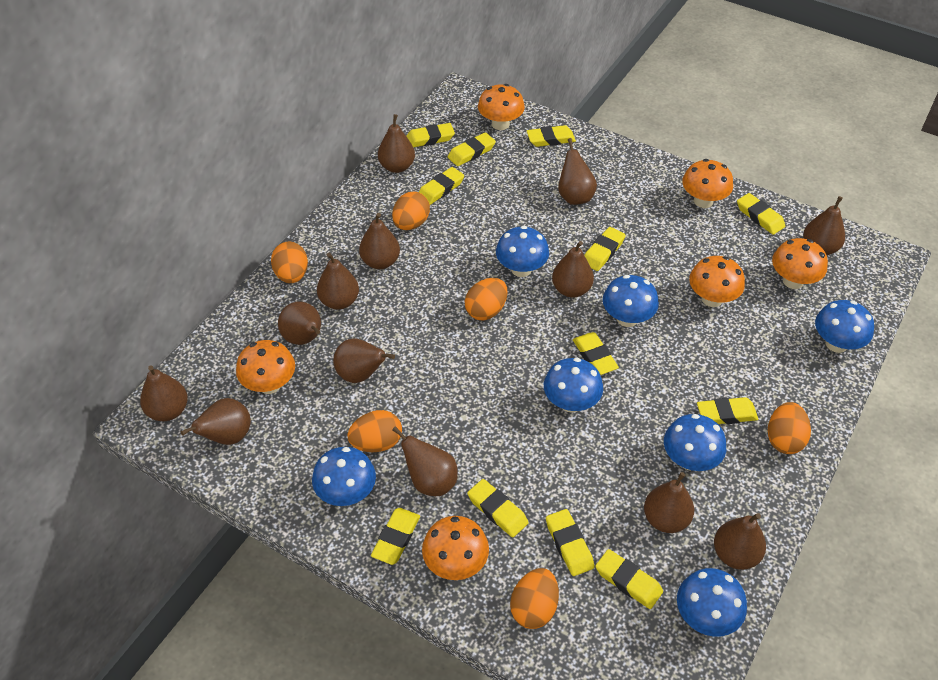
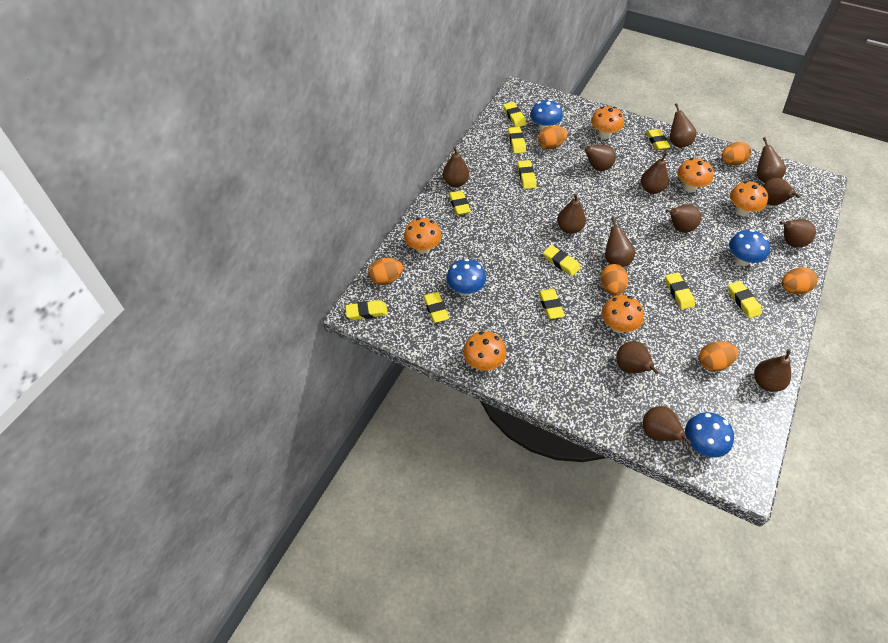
blue mushroom: [312,447,376,506] [496,226,549,277] [544,358,603,413] [603,275,659,327] [664,414,726,471] [677,568,747,637] [815,300,874,353] = 7 -> [446,258,486,296] [530,99,563,131] [685,412,734,458] [729,229,770,266] = 4
yellow eraser: [371,508,420,565] [406,123,455,148] [419,167,464,205] [448,132,496,166] [467,479,528,537] [527,125,576,147] [546,509,594,576] [573,332,619,375] [584,227,626,271] [595,549,663,609] [697,397,758,424] [737,193,785,235] = 12 -> [345,300,388,320] [423,292,449,323] [449,190,471,215] [503,102,526,127] [508,127,526,154] [518,160,537,189] [538,289,565,319] [543,245,581,276] [646,129,671,150] [665,272,695,309] [728,281,762,318] = 11

